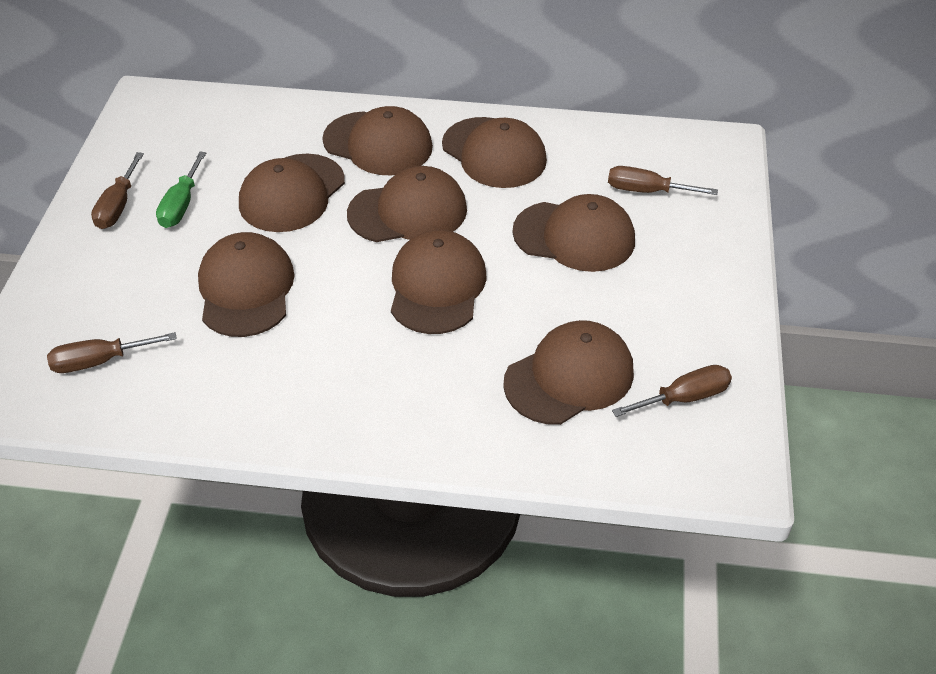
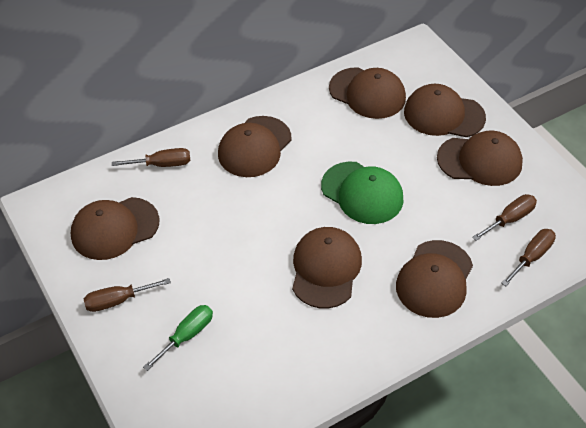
brown cap: [198,232,295,337] [239,154,345,232] [322,106,433,175] [347,166,467,242] [391,230,487,334] [442,117,547,188] [503,320,634,425] [512,194,635,272] = 8 -> [71,197,159,260] [218,116,292,177] [292,227,362,309] [329,67,406,119] [396,240,473,318] [404,84,486,137] [437,130,523,186] = 7
green cap: none = 0 -> [321,162,403,224] = 1

